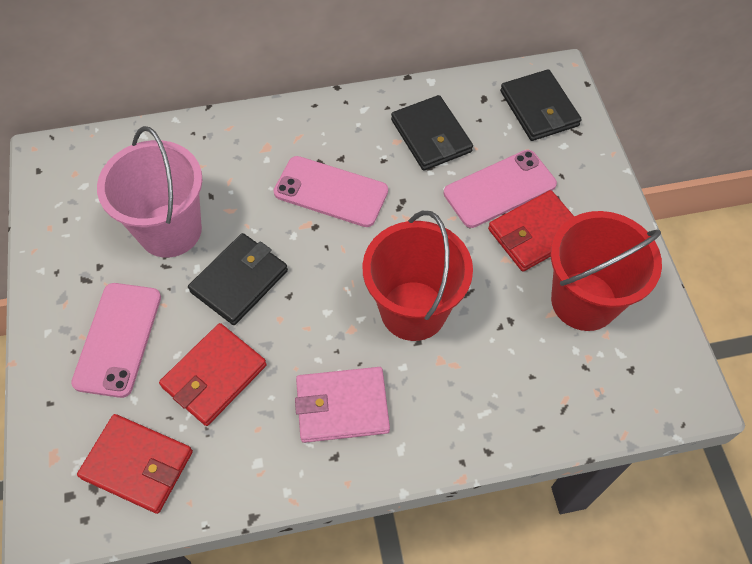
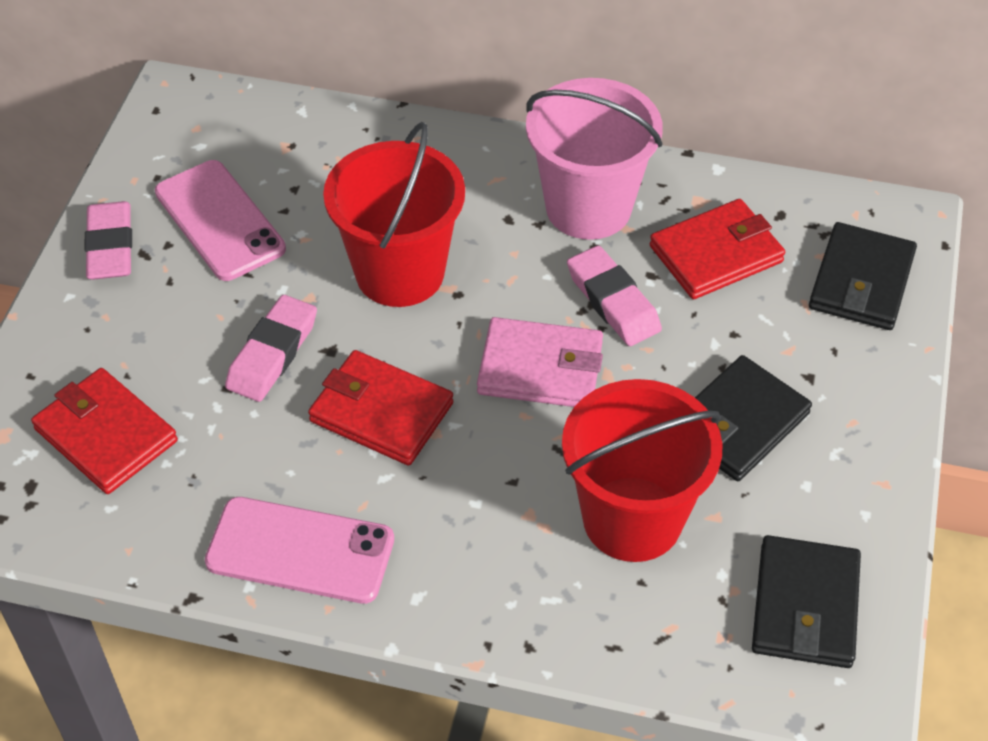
pink eraser: none = 0 -> [84,201,132,280] [225,295,317,402] [567,245,662,346] = 3
pink phone: [71,283,161,398] [274,156,388,227] [444,150,557,228] = 3 -> [155,160,286,281] [205,497,394,604] = 2

